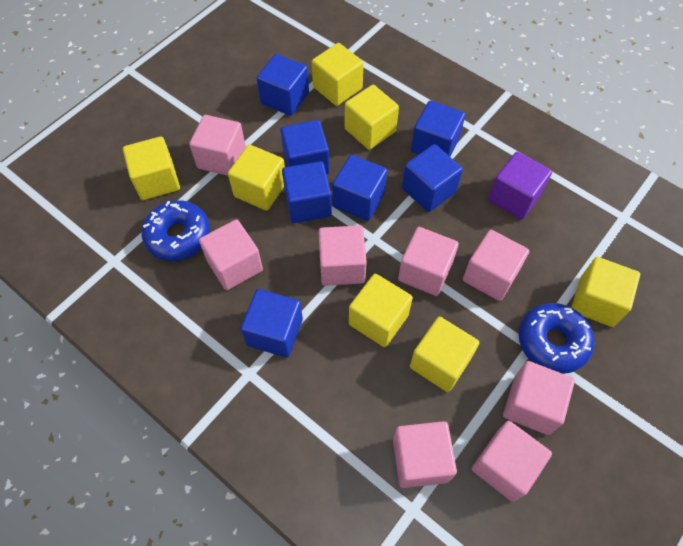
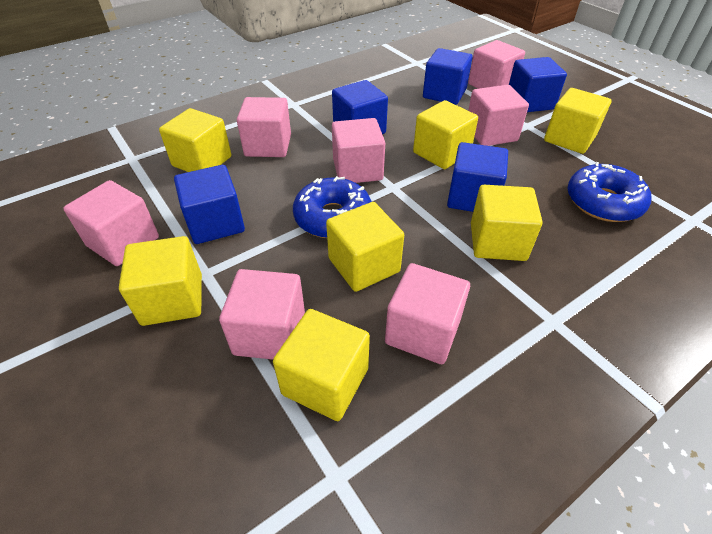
blue cube: [241,289,303,358] [257,54,309,116] [280,120,329,174] [282,161,332,223] [332,155,387,221] [402,144,463,212] [411,100,465,156] = 7 -> [174,165,245,244] [332,80,388,134] [423,48,473,105] [447,142,508,212] [509,57,567,112] = 5
pink cube: [189,115,246,176] [199,219,263,290] [318,225,367,286] [393,421,457,488] [398,227,459,296] [463,230,529,301] [472,421,552,502] [503,361,575,435] = 8 -> [63,180,159,266] [219,269,305,360] [237,97,291,157] [332,118,385,183] [385,263,470,364] [468,40,525,89] [468,85,529,146] = 7
purple cube: [488,151,552,220] = 1 -> none = 0

